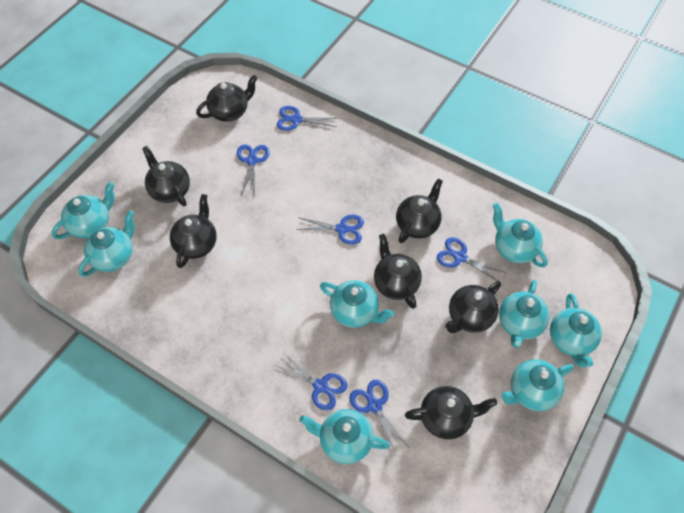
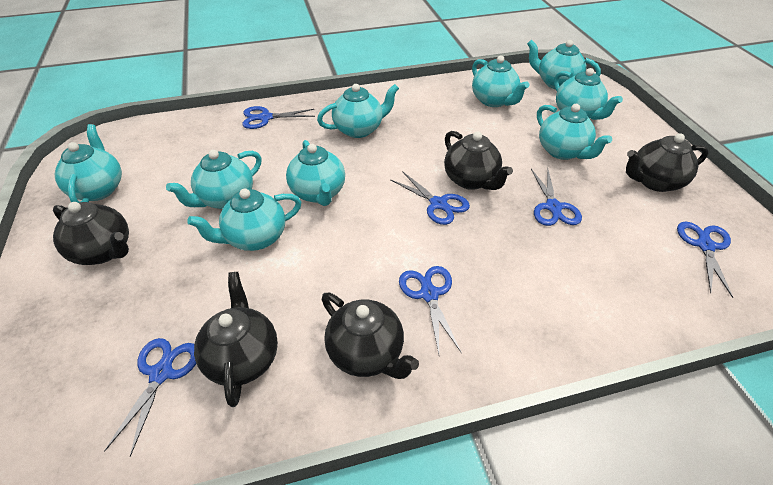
black teapot: [142,146,190,206] [170,194,217,268] [196,75,258,122] [374,234,422,309] [396,179,443,243] [405,386,497,439] [445,281,501,333] = 7 -> [53,202,129,265] [194,272,278,407] [322,293,419,379] [444,131,513,190] [626,134,709,192] = 5
turquoise teapot: [51,182,114,239] [78,210,135,277] [299,409,390,464] [320,280,394,328] [493,203,548,268] [499,280,550,348] [501,359,574,411] [550,293,602,367] = 8 -> [55,124,122,203] [166,150,262,209] [187,188,301,251] [286,140,345,206] [317,84,399,138] [472,55,529,107] [527,40,601,89] [537,104,612,160] [554,68,623,120] = 9

